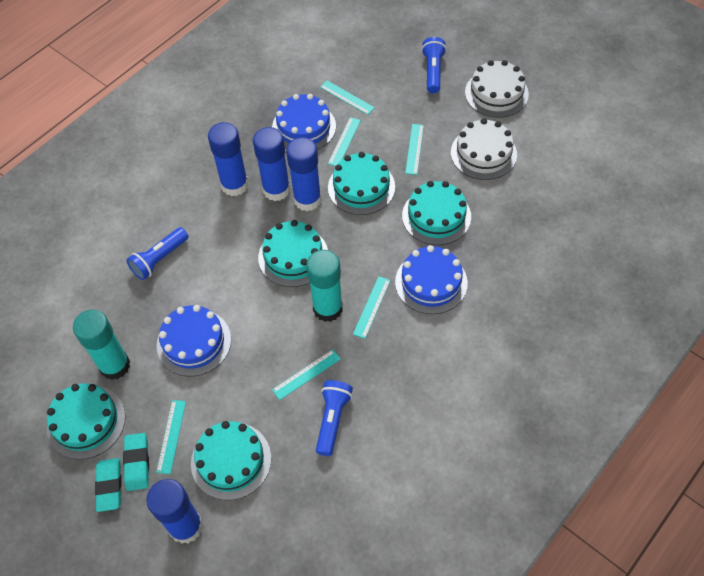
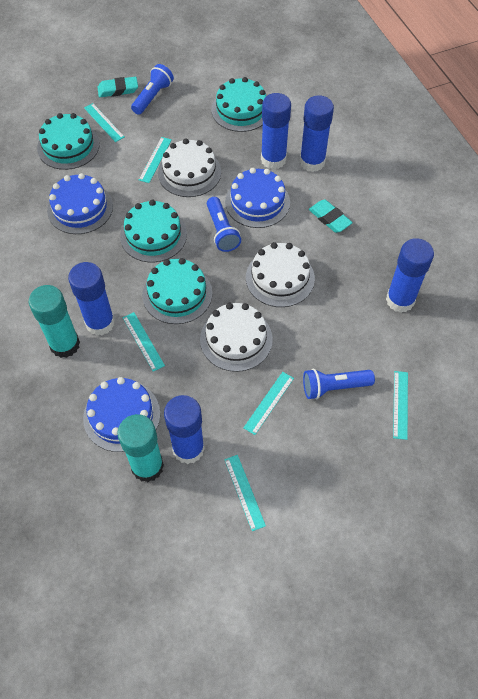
blue glue stick: [146,479,203,544] [208,122,248,196] [253,127,290,201] [286,137,322,211] = 4 -> [68,262,115,336] [164,395,205,464] [261,93,291,170] [300,95,334,172] [386,238,434,313] = 5
turquoise cake: [47,383,125,460] [191,421,271,500] [258,220,328,287] [328,152,395,215] [402,181,471,245] = 5 -> [37,113,100,170] [120,200,187,262] [142,258,213,324] [211,77,266,132] = 4
white cake: [451,118,517,180] [465,60,529,118] = 2 -> [158,138,221,197] [200,303,273,372] [246,242,315,307] = 3

